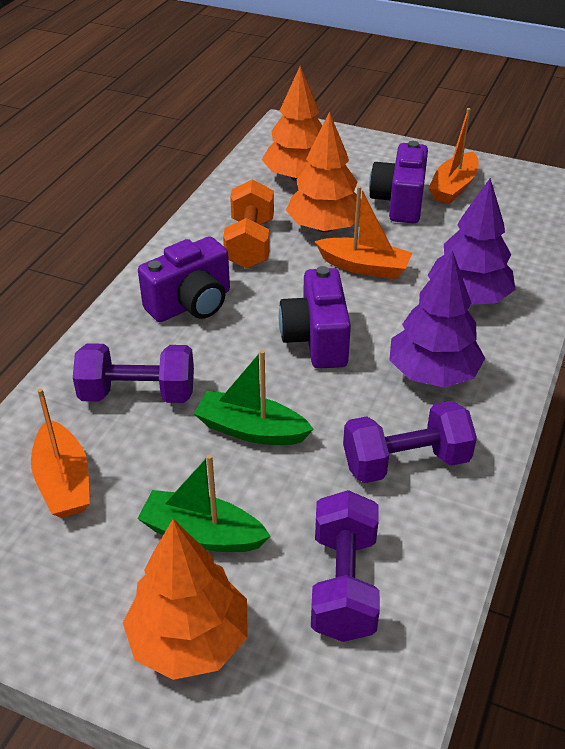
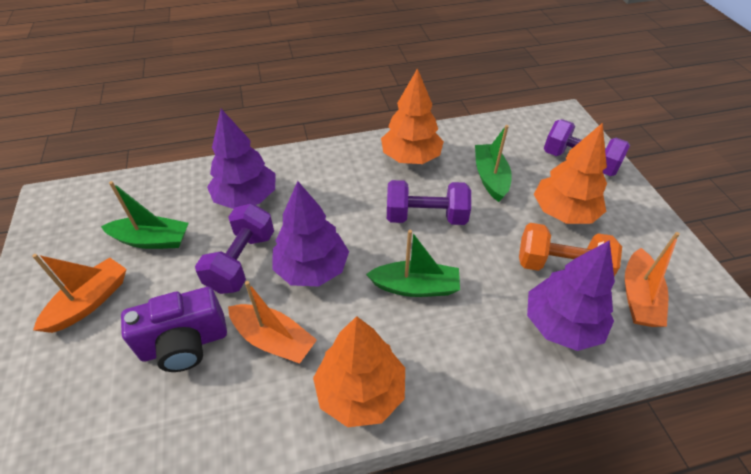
green boat: [137,454,270,552] [194,350,314,445] = 2 -> [101,181,189,249] [366,230,460,297] [475,125,512,202] = 3
purple camera: [138,236,230,322] [279,266,351,369] [369,141,428,223] = 3 -> [121,287,227,372] = 1
purple tree: [389,250,485,388] [428,178,516,305] = 2 -> [207,109,275,209] [272,181,349,287] [527,240,615,351] = 3

